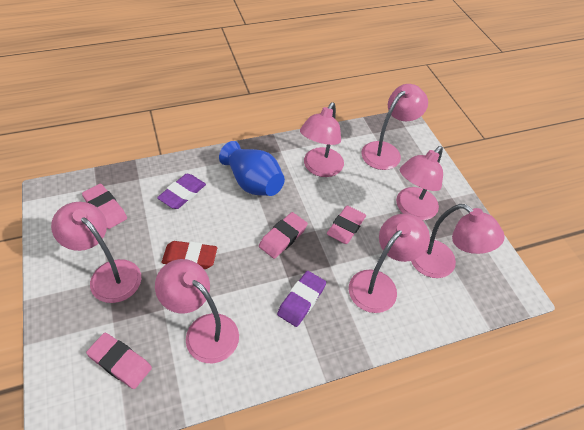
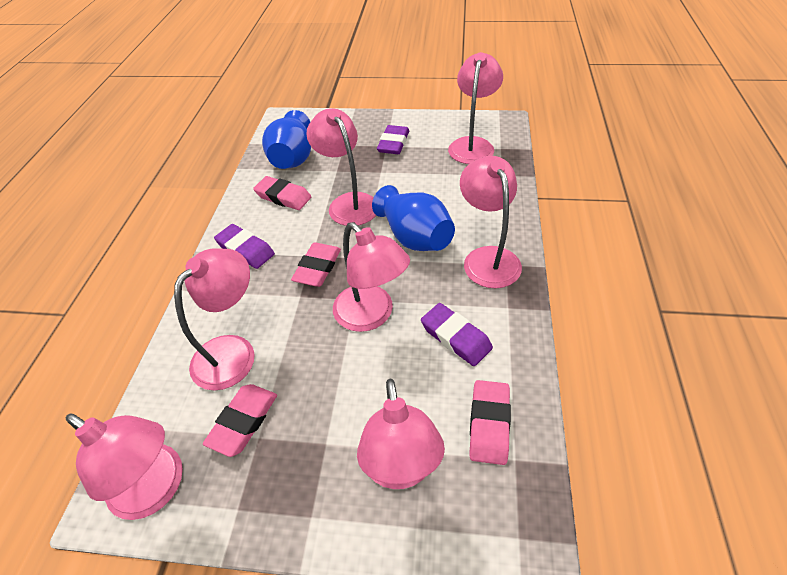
blue vase: [219,141,285,196] = 1 -> [262,110,311,169] [372,185,455,251] = 2
purple eraser: [157,174,206,209] [277,271,326,327] = 2 -> [214,224,275,269] [377,125,409,154] [421,303,493,366] = 3
red eraser: [162,241,217,269] = 1 -> none = 0

